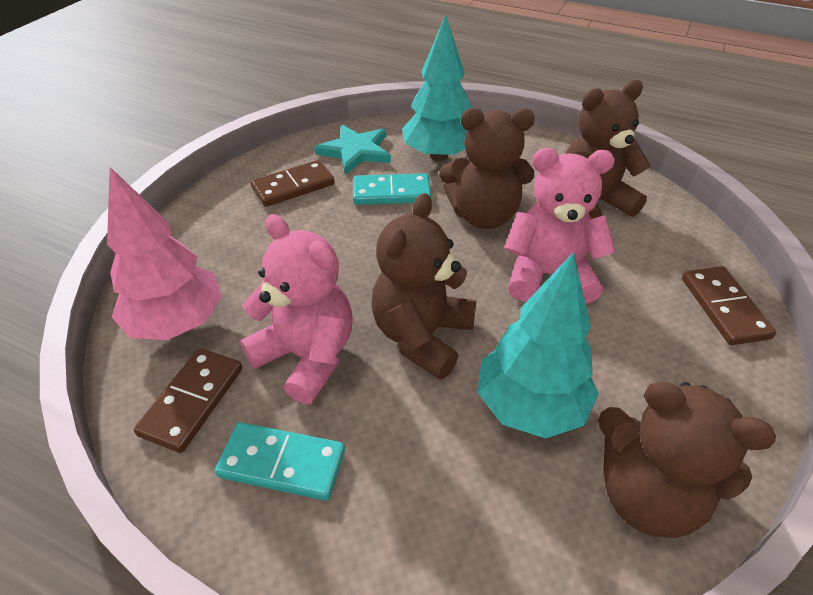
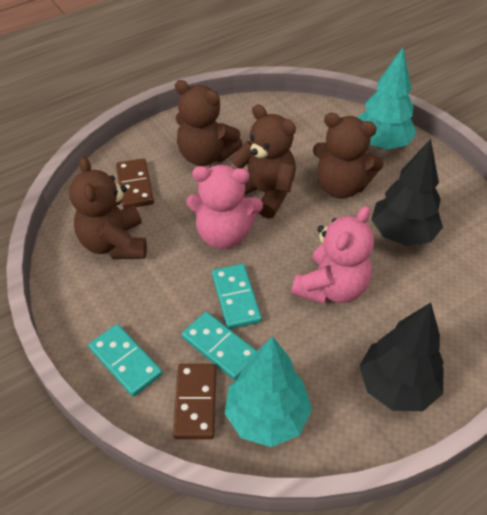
black tree: none = 0 -> [360,303,444,411] [371,139,443,246] = 2
brown domino: [134,348,243,453] [251,160,335,207] [682,266,776,345] = 3 -> [116,158,154,209] [173,364,216,439] = 2
pink tree: [107,167,222,340] = 1 -> none = 0
turquoise domino: [215,422,345,501] [353,174,431,205] = 2 -> [88,324,163,397] [182,312,257,380] [212,264,262,329] = 3
turquoise star: [314,124,391,175] = 1 -> none = 0

